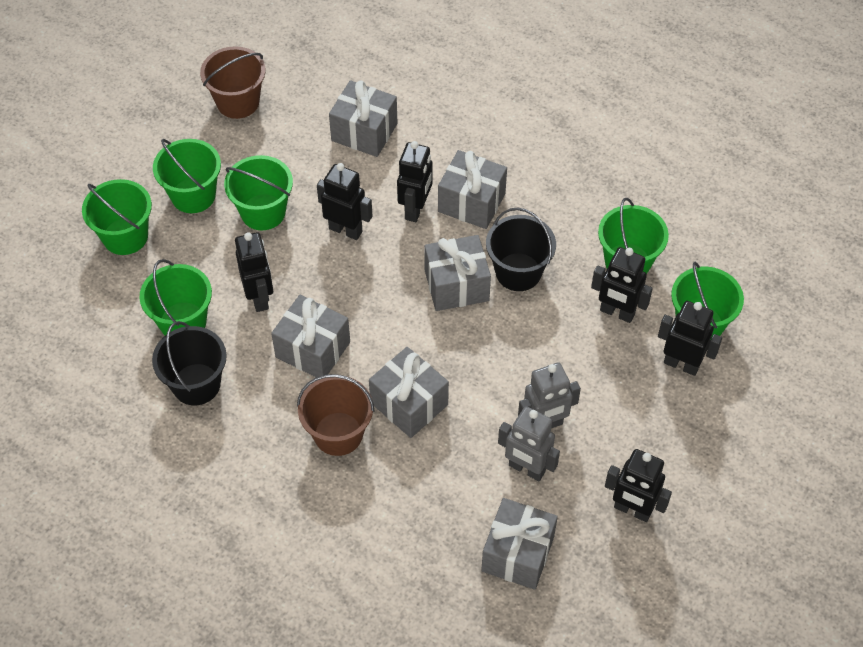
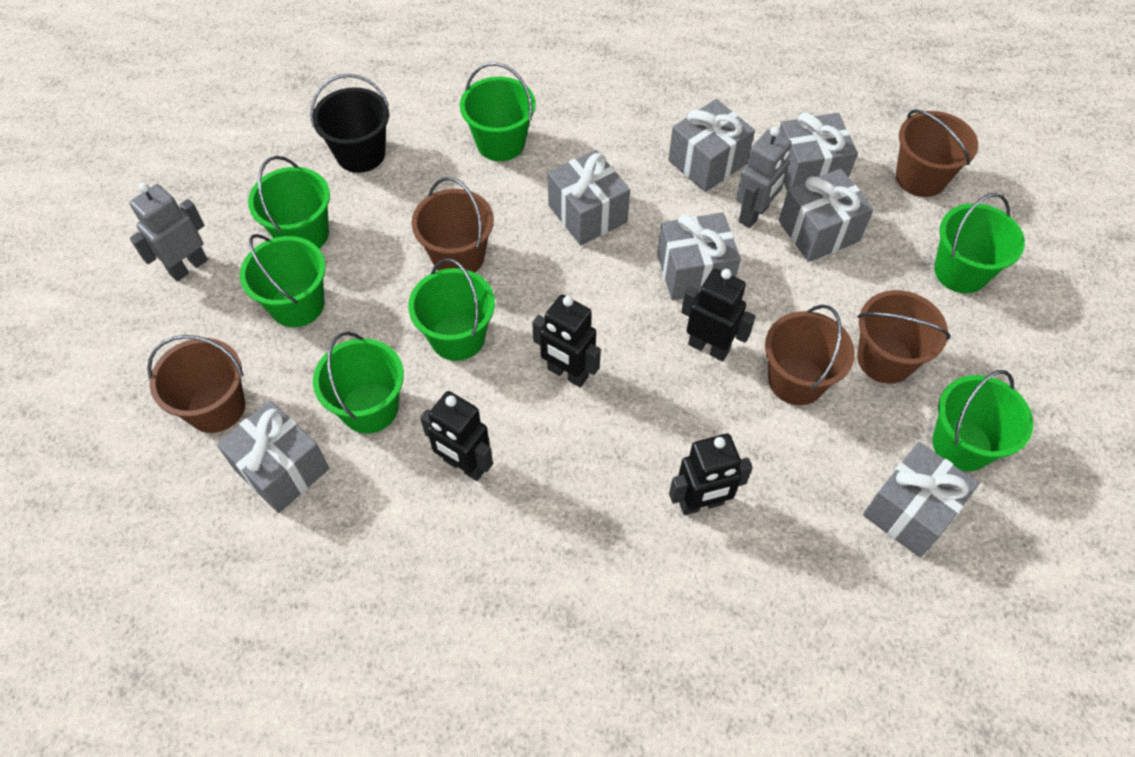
black bucket: [152,321,227,405] [486,208,556,291] = 2 -> [310,74,389,173] = 1
black robot: [235,232,273,312] [317,163,372,240] [397,141,433,222] [591,247,653,323] [605,449,672,522] [658,301,722,376] = 6 -> [420,391,493,481] [532,295,601,387] [669,434,753,515] [681,269,756,361] = 4
brown bucket: [200,46,266,119] [297,374,374,456] = 2 -> [147,335,245,433] [411,177,494,273] [765,305,855,405] [857,290,950,384] [896,109,978,197] = 5
green bucket: [82,179,152,255] [140,259,212,336] [153,139,221,213] [224,155,293,230] [598,198,669,274] [671,262,744,338] = 6 -> [240,234,326,327] [248,156,330,249] [313,332,404,434] [408,258,495,361] [460,62,536,161] [932,370,1033,471] [934,193,1025,293] = 7
grey gift: [271,295,350,377] [329,80,397,157] [369,347,449,438] [424,235,491,311] [438,150,507,229] [481,498,558,590] = 6 -> [217,400,329,513] [548,150,630,245] [657,212,741,300] [668,99,755,192] [779,113,858,190] [779,169,874,262] [863,442,979,557] = 7

